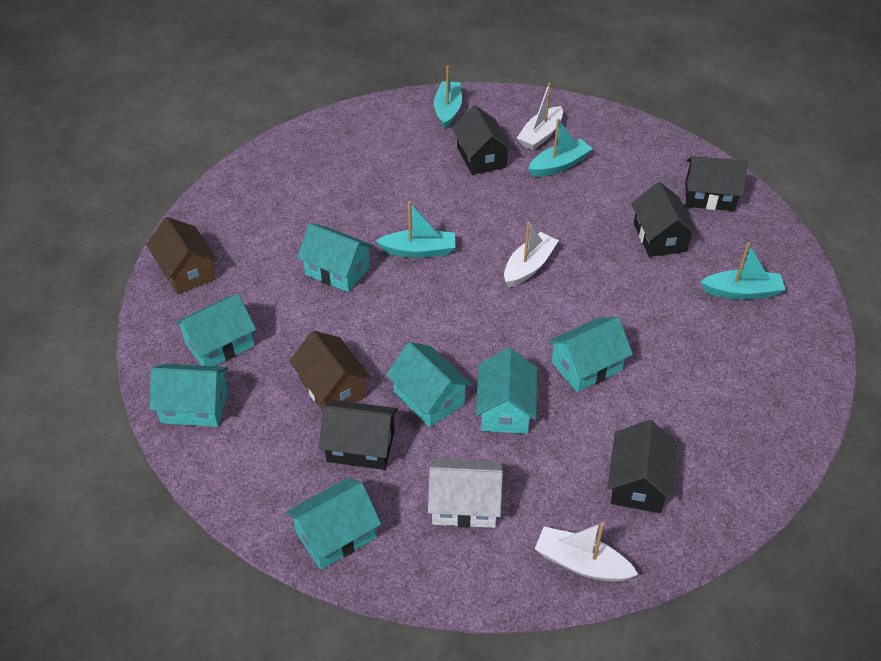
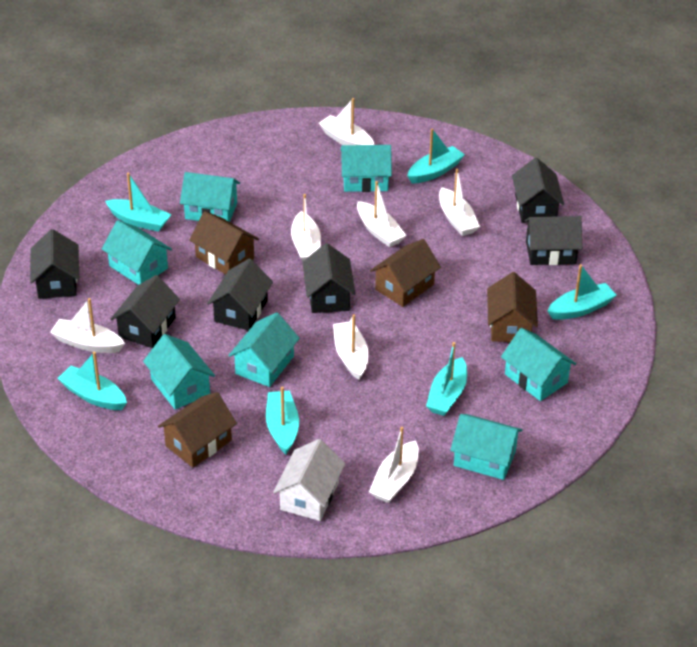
black house: [319,400,398,470] [452,105,513,175] [608,420,677,513] [631,182,698,257] [685,156,748,211] = 5 -> [30,229,79,299] [111,275,180,348] [207,259,273,331] [302,243,355,313] [512,158,564,223] [525,216,582,265] = 6
brown house: [146,217,217,294] [289,331,372,411] = 2 -> [158,392,237,468] [189,211,259,274] [370,239,441,307] [487,272,538,342] = 4
turquoise boat: [376,201,455,258] [434,66,462,129] [528,119,593,177] [700,242,786,300] = 4 -> [57,352,127,410] [105,173,172,232] [266,386,299,454] [407,129,465,183] [426,342,467,416] [548,264,616,320] = 6
white boat: [504,222,559,288] [517,82,563,150] [535,522,639,582] = 3 -> [50,298,125,353] [291,194,321,261] [319,98,375,145] [333,314,369,380] [357,181,407,247] [369,427,419,503] [439,169,480,236] = 7

